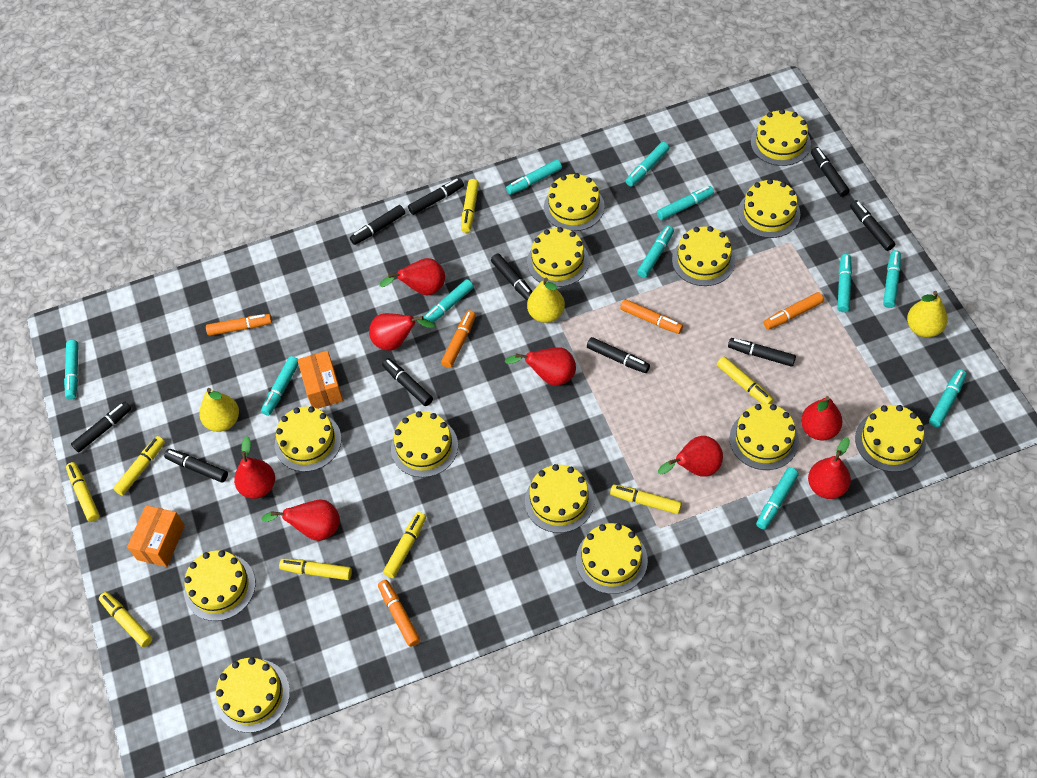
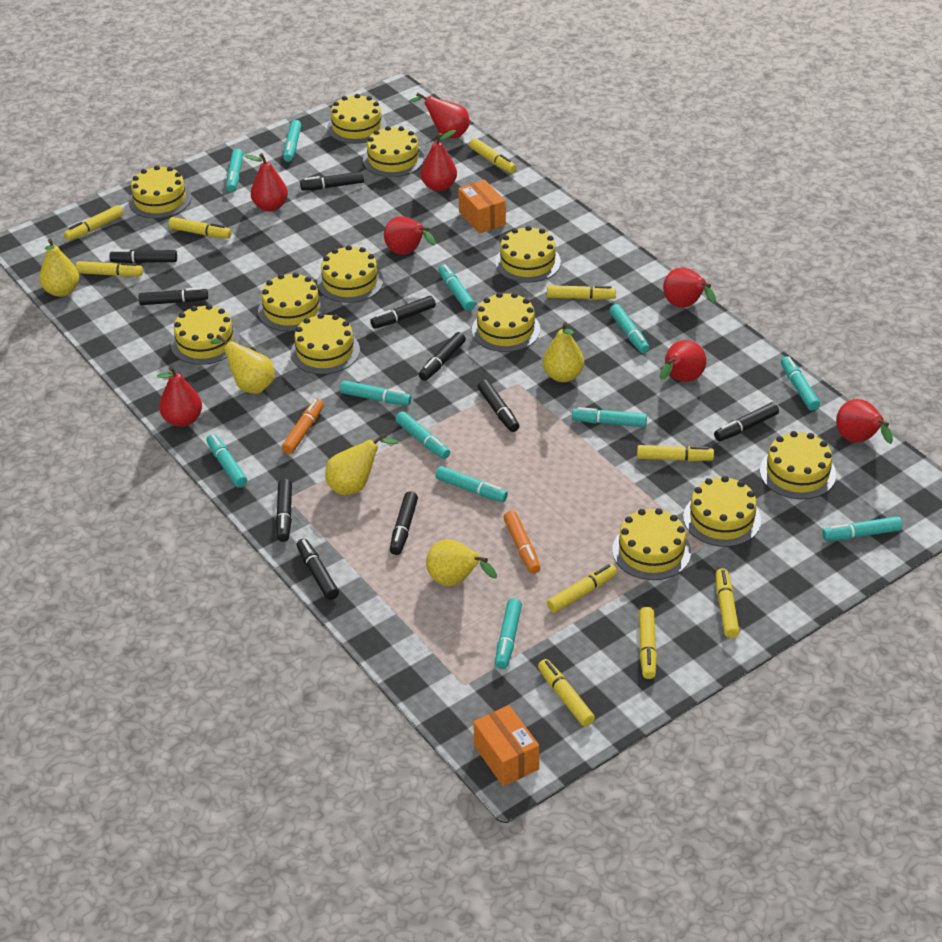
orange marker: [206,314,272,336] [378,580,420,647] [441,310,476,368] [620,299,683,334] [764,292,824,330] = 5 -> [281,399,324,454] [504,511,541,574] = 2
turquoise marker: [64,340,79,400] [261,356,299,416] [423,279,474,323] [506,159,562,195] [626,142,669,187] [637,226,674,278] [657,186,714,220] [756,467,799,529] [838,254,852,312] [883,250,901,308] [929,369,967,427] = 11 -> [207,434,247,488] [226,149,243,192] [283,120,301,162] [340,380,412,406] [395,411,450,459] [435,466,508,502] [438,264,475,311] [495,598,522,669] [572,407,647,427] [609,304,650,353] [781,356,820,411] [822,516,902,541] = 12
yellow cake: [184,550,255,621] [216,657,290,733] [275,406,342,472] [391,411,458,477] [525,464,594,533] [527,227,589,287] [544,173,605,231] [576,523,648,594] [672,226,735,286] [730,404,799,470] [738,179,800,238] [751,109,811,166] [855,405,926,472] = 13 -> [129,165,192,219] [171,304,240,365] [258,272,326,331] [291,313,360,374] [317,245,384,303] [327,94,387,144] [363,126,424,177] [472,292,540,352] [495,226,561,283] [612,508,691,580] [683,476,761,547] [760,431,836,499] = 12
yellow marker: [66,462,100,522] [99,592,152,647] [113,436,165,496] [279,559,352,580] [383,512,426,578] [461,179,479,233] [610,484,682,514] [717,357,774,404] = 8 -> [64,205,123,241] [76,261,143,277] [168,217,232,239] [469,138,516,173] [538,659,595,726] [547,285,616,300] [547,564,617,613] [637,445,714,461] [639,607,657,679] [715,568,739,638] = 10
yellow pear: [199,388,239,432] [527,278,565,323] [907,291,948,337] = 3 -> [39,239,79,297] [210,334,275,394] [325,433,399,495] [426,539,497,586] [543,322,584,382] = 5

